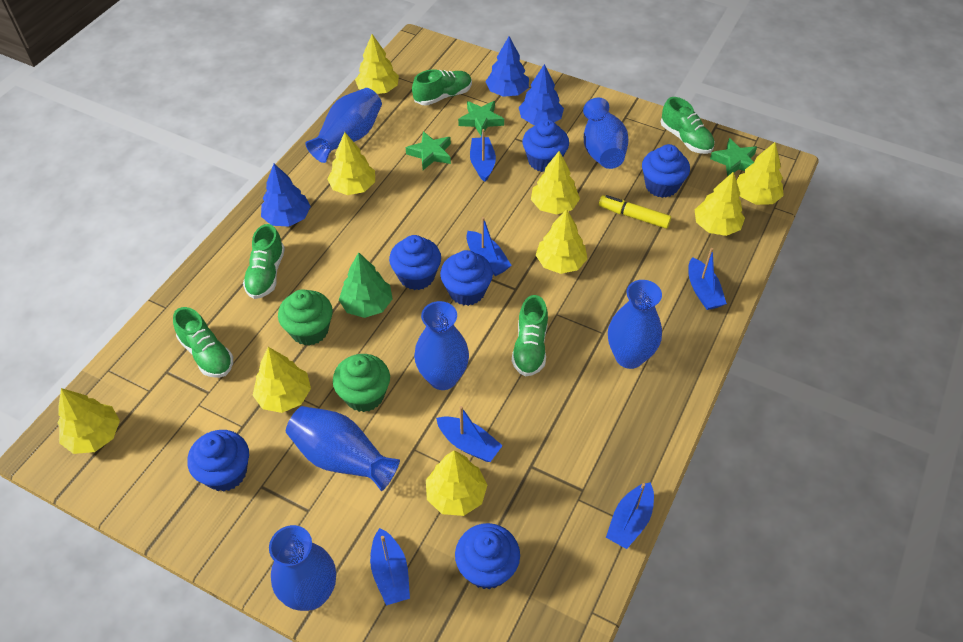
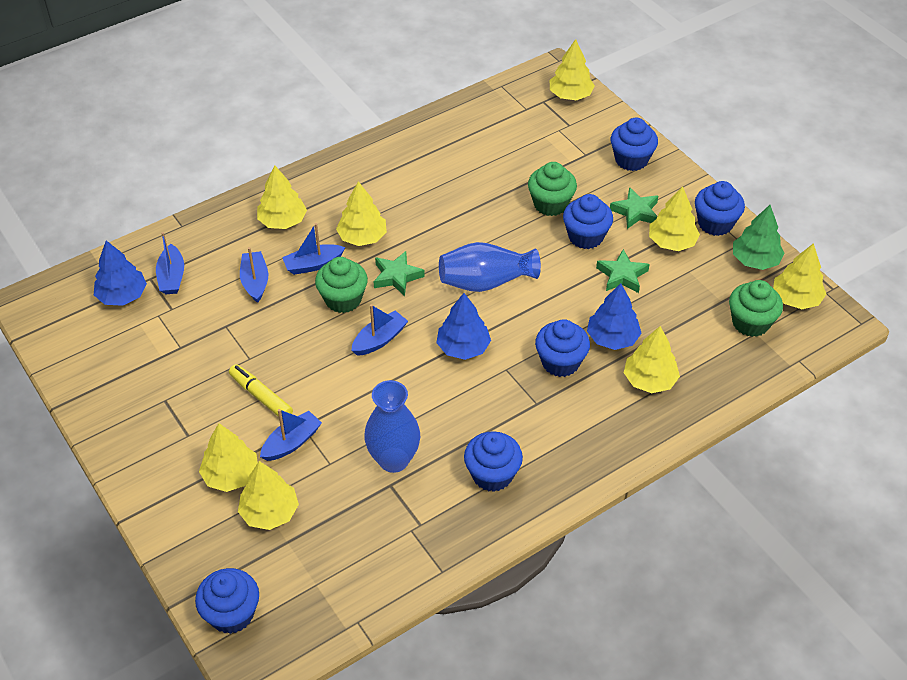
blue boat: [370,528,410,605] [436,406,503,462] [466,217,512,276] [470,129,496,182] [606,482,654,549] [688,248,727,310] = 6 -> [156,232,184,294] [240,247,268,303] [260,409,322,461] [282,223,346,275] [351,304,408,356] = 5
blue vase: [269,525,336,611] [286,406,400,491] [305,88,382,163] [414,301,469,390] [583,97,629,169] [608,280,662,369] = 6 -> [364,380,420,473] [439,242,541,292] = 2
green cupcake: [278,289,333,346] [333,354,390,412] = 2 -> [315,257,368,313] [528,162,577,216] [729,280,783,337] = 3
green shoe: [173,307,233,378] [243,224,285,299] [412,69,472,106] [512,295,548,376] [661,97,715,154] = 5 -> none = 0
yellow tree: [58,388,120,454] [253,347,311,413] [327,132,375,195] [355,34,399,94] [426,450,487,516] [531,151,580,214] [536,209,588,274] [695,172,745,236] [737,142,784,205] = 9 -> [199,423,258,492] [238,461,299,530] [257,165,307,229] [336,181,387,246] [550,39,595,100] [624,326,680,393] [649,186,700,251] [773,243,826,309] = 8

